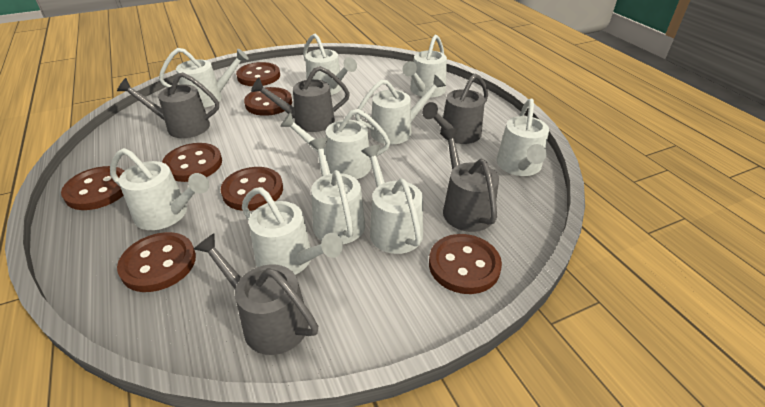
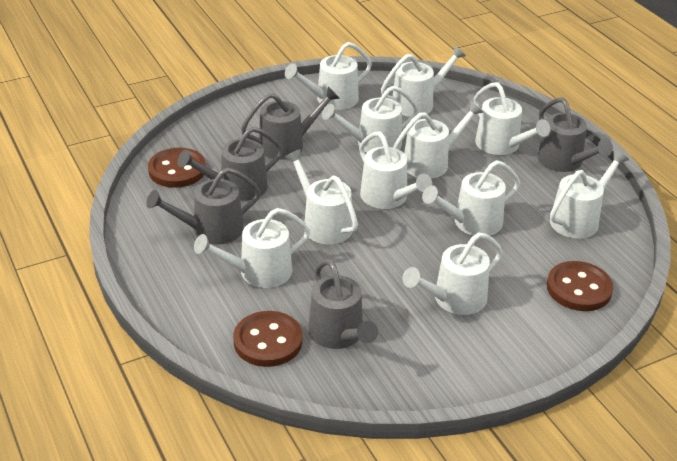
brown button: [61,166,124,210] [117,232,196,292] [162,143,222,182] [221,167,283,211] [236,62,280,86] [244,87,292,116] [429,234,502,294] = 7 -> [148,148,206,188] [233,311,303,367] [547,261,613,311] = 3
white watering can: [110,148,209,230] [159,48,249,108] [242,187,343,275] [280,109,390,179] [303,34,357,95] [309,138,365,244] [355,75,446,145] [361,145,423,254] [402,35,447,98] [496,99,549,176] = 10 -> [194,208,310,288] [284,149,358,244] [285,42,372,110] [322,86,419,153] [359,132,432,209] [381,45,466,117] [393,101,484,178] [402,233,503,315] [422,160,520,236] [473,82,550,155] [550,150,629,239] = 11

